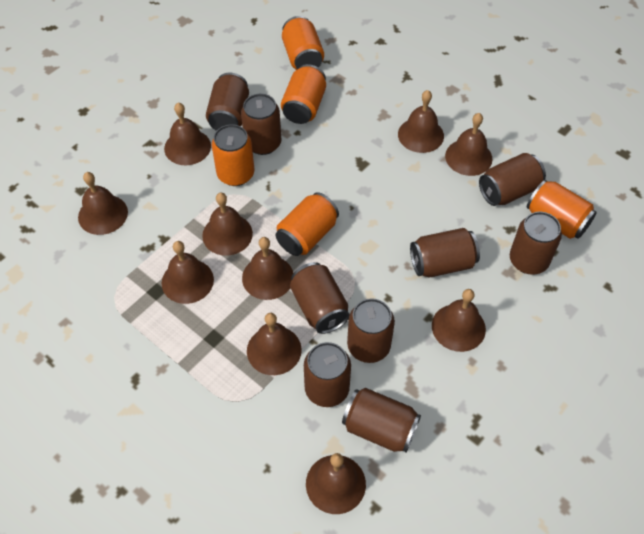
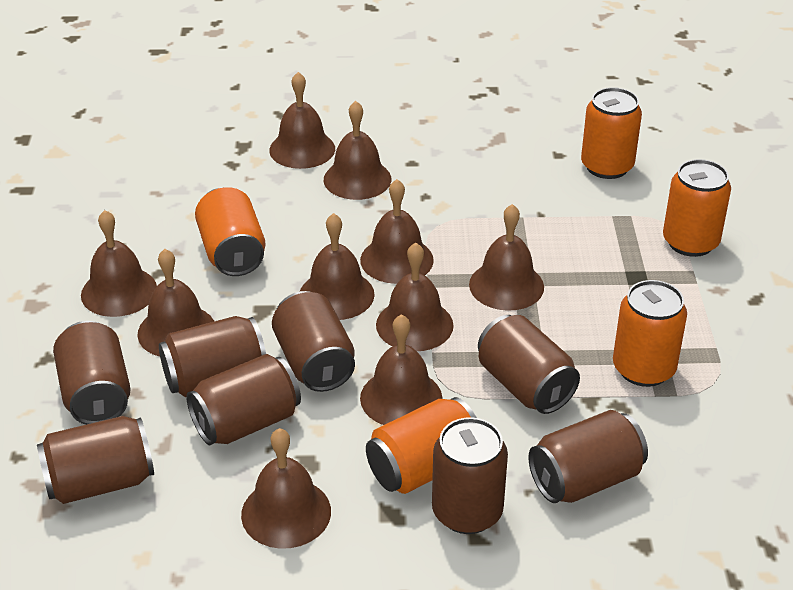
brown can: [206,72,249,131] [241,94,281,155] [290,262,350,334] [304,342,351,407] [342,388,421,452] [347,298,395,363] [410,228,480,278] [479,153,546,206] [510,212,562,275] = 9 -> [37,416,154,504] [53,321,131,425] [159,316,266,397] [187,354,301,446] [272,291,355,392] [432,417,508,534] [478,315,580,414] [528,410,648,503] = 8

